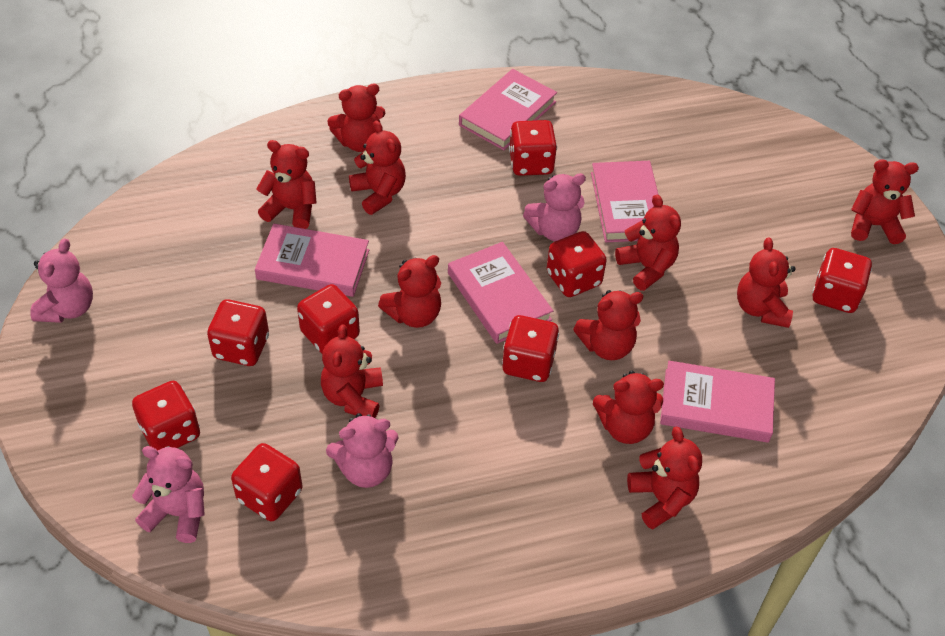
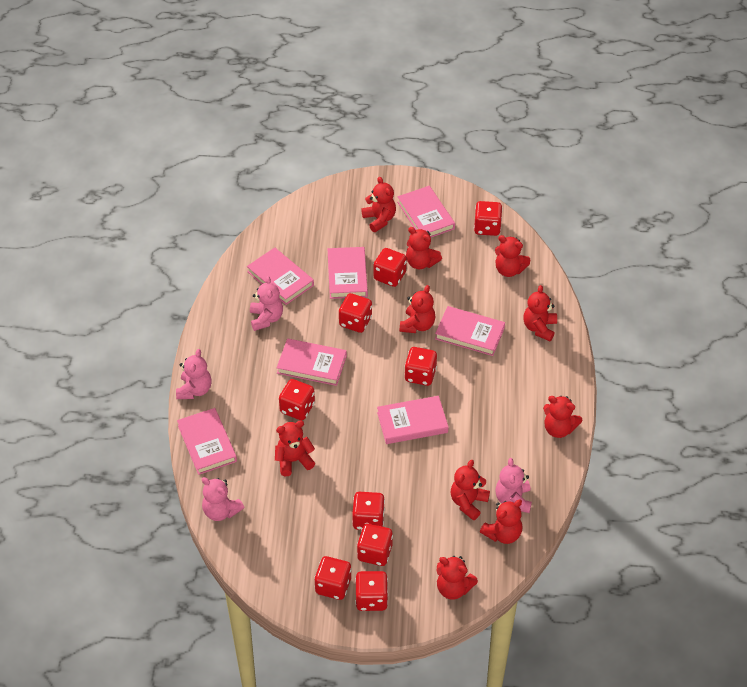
pink book: [255,224,369,297] [448,242,553,344] [459,69,557,150] [591,161,659,242] [660,361,775,443] = 5 -> [177,408,237,475] [247,248,314,305] [277,338,347,386] [328,247,368,299] [377,396,449,444] [397,186,455,237] [435,306,505,356] = 7
red dice: [132,381,200,451] [207,299,269,366] [231,443,302,521] [297,284,360,353] [502,315,559,382] [509,120,557,176] [547,231,607,297] [812,248,872,313] = 8 -> [279,379,315,420] [314,556,351,600] [339,293,372,333] [352,492,385,530] [355,571,388,611] [357,523,393,566] [374,248,407,287] [404,347,437,386] [474,201,503,236] = 9
red teddy bear: [256,140,317,229] [321,324,383,418] [327,83,385,152] [349,121,406,215] [378,255,441,328] [573,290,643,360] [593,371,664,444] [615,195,681,291] [627,427,702,530] [737,237,796,328] [851,159,919,244] = 11 -> [275,420,315,476] [361,177,396,232] [400,285,435,333] [406,227,442,269] [437,556,478,600] [451,460,490,520] [480,499,522,544] [495,235,531,277] [524,285,557,341] [543,396,582,438] = 10

